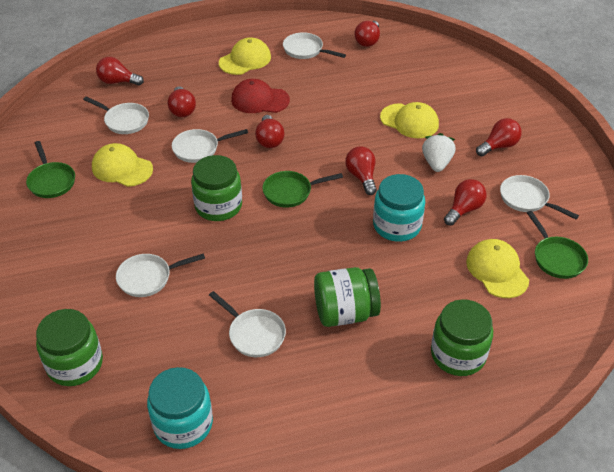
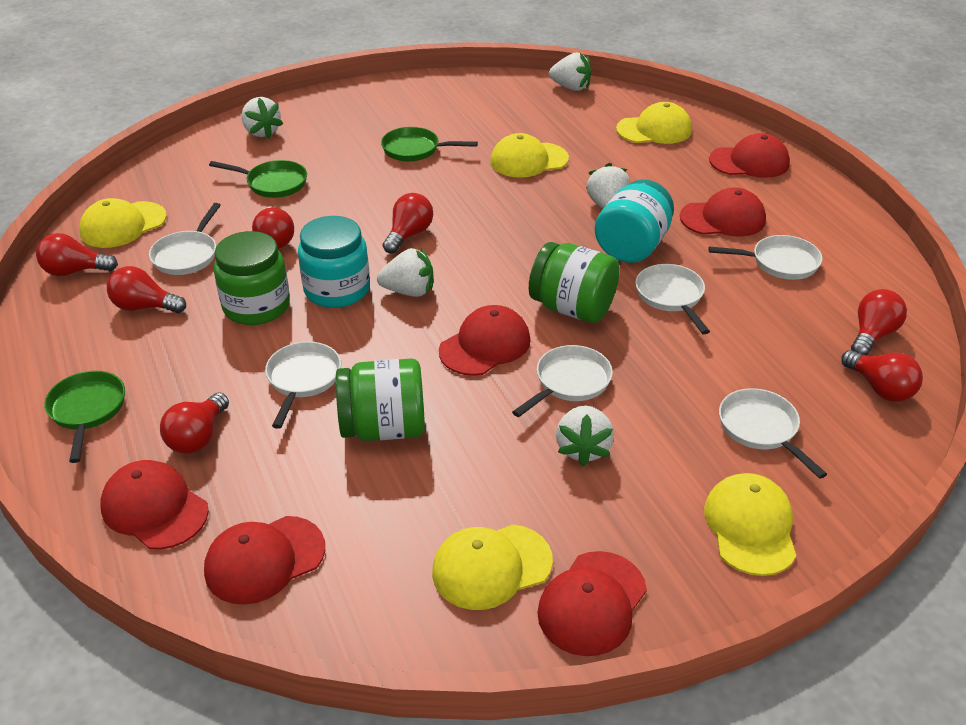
green jar: [36,309,103,386] [191,155,242,221] [314,267,381,327] [431,299,493,376] = 4 -> [214,231,290,325] [336,358,425,441] [529,242,620,323] = 3
red cap: [231,79,290,113] = 1 -> [100,460,209,550] [204,516,325,605] [439,305,531,376] [537,551,647,656] [680,188,766,237] [709,133,790,178] = 6
white strawberry: [422,133,455,172] = 1 -> [241,97,283,138] [377,248,434,297] [549,53,592,91] [556,405,614,467] [586,163,630,209] = 5
yellow cap: [92,143,153,187] [219,37,271,75] [380,102,439,138] [466,239,529,298] = 4 -> [79,198,167,248] [432,524,553,610] [490,133,569,178] [616,102,692,144] [704,473,796,576] = 5

